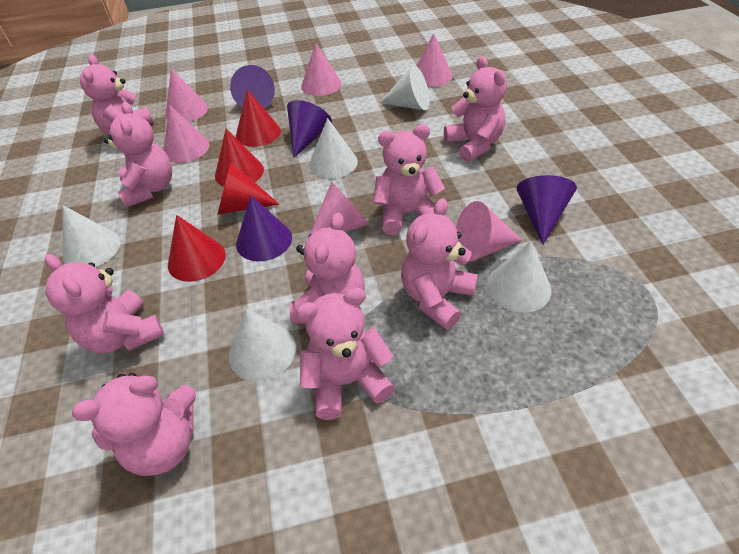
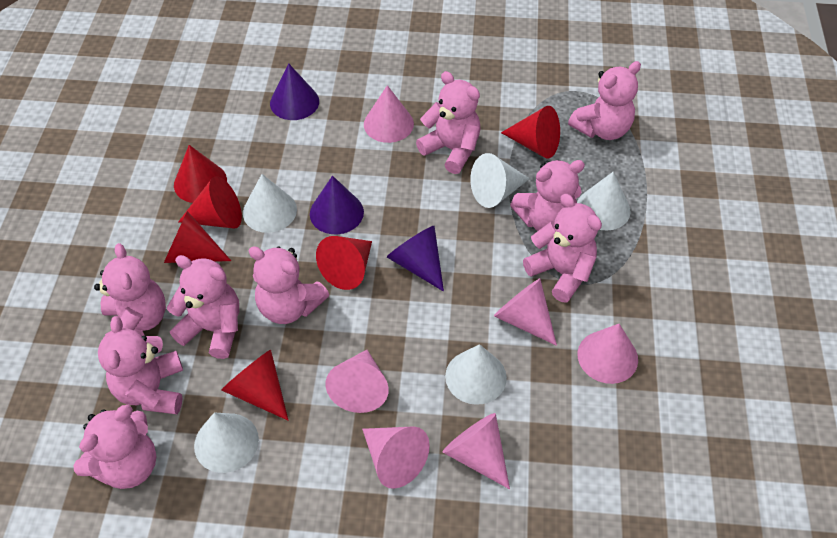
purple cone: [230,65,275,109] [236,196,292,261] [287,100,332,158] [516,175,577,245] = 4 -> [270,63,319,120] [310,175,364,234] [387,226,444,292] = 3
red cone: [168,215,226,282] [215,128,264,187] [217,162,280,215] [236,90,281,147] = 4 -> [164,211,231,263] [174,145,227,203] [178,176,242,229] [221,350,288,420] [316,236,372,290] [501,106,560,159] = 6

